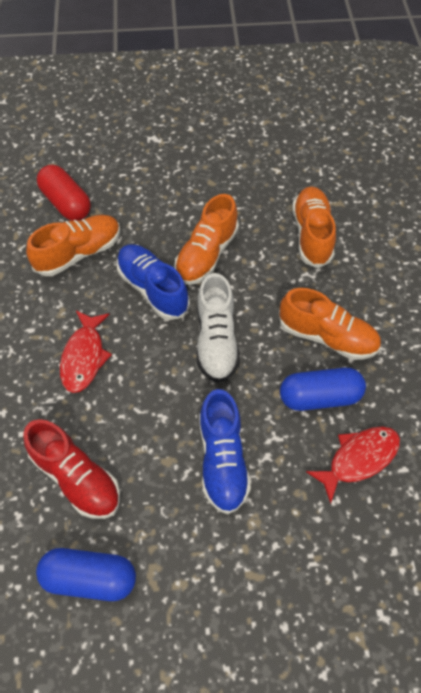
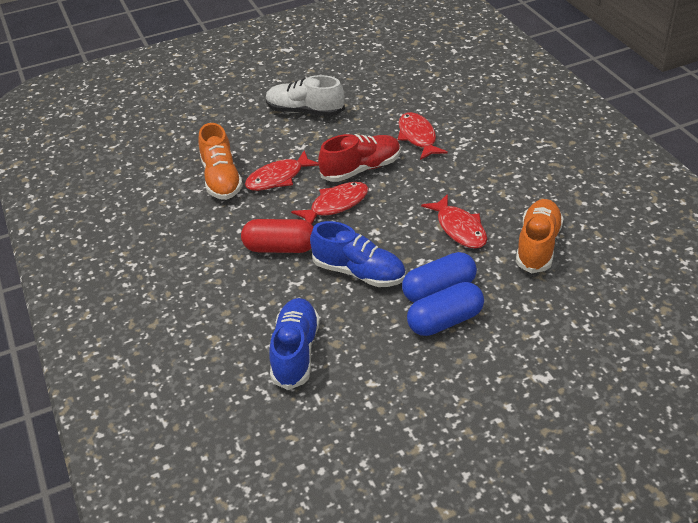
orange shoe: [26,215,120,276] [174,194,239,285] [279,288,381,360] [292,187,336,268] = 4 -> [198,123,243,200] [516,199,564,274] = 2
red fish: [60,311,112,393] [306,426,400,504] = 2 -> [245,150,319,191] [291,182,369,224] [398,112,448,160] [421,194,487,249] = 4

